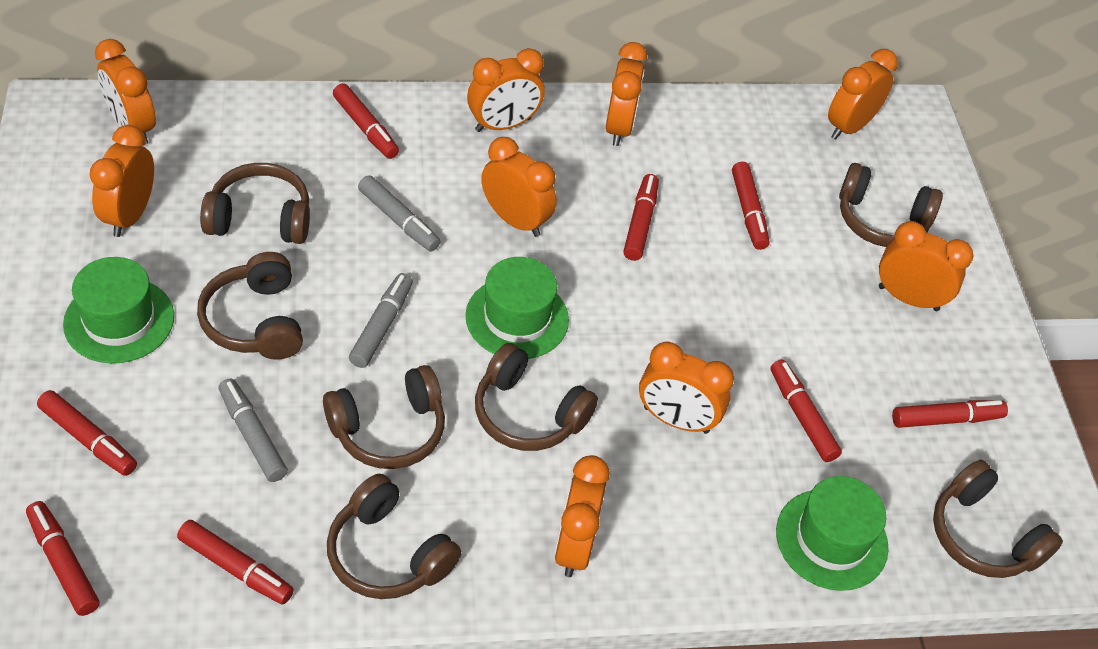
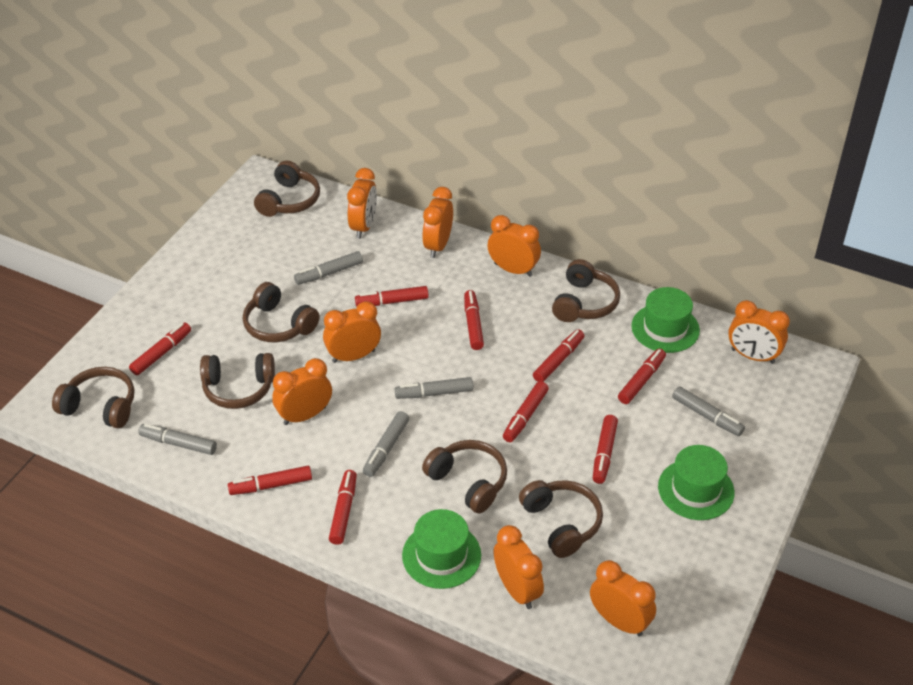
grey marker: [219,378,288,482] [349,273,413,368] [358,175,441,252] = 3 -> [138,424,217,455] [294,251,363,285] [363,411,409,477] [395,377,473,399] [672,386,745,436] = 5
orange clock: [90,125,154,237] [95,39,156,145] [467,48,544,132] [481,137,557,237] [555,455,610,577] [606,42,647,146] [639,341,734,434] [828,49,898,140] [879,221,973,311] = 9 -> [272,358,332,425] [323,301,381,363] [347,168,377,239] [422,187,453,258] [487,215,541,277] [493,525,544,609] [590,560,656,637] [728,300,790,364] = 8
red marker: [26,501,100,616] [37,390,137,476] [177,520,294,604] [333,83,399,159] [623,174,659,261] [732,162,769,250] [770,360,842,462] [892,400,1008,428] = 8 -> [129,322,191,375] [228,466,312,495] [329,470,357,545] [355,286,429,307] [464,290,484,350] [503,381,549,442] [533,329,584,382] [593,415,618,484] [618,349,666,404] = 9

